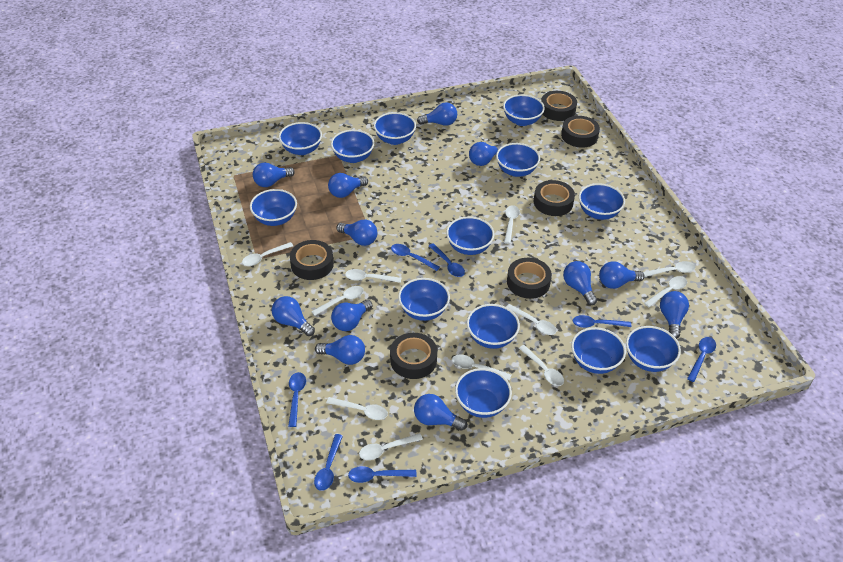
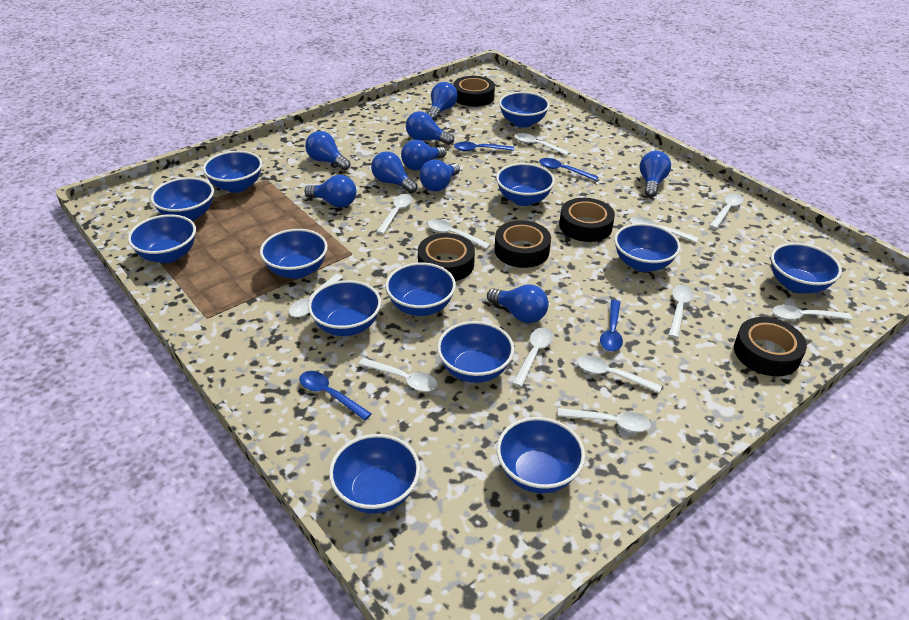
black tape: [290,240,334,280] [390,333,437,379] [507,258,552,299] [534,180,575,216] [541,91,577,121] [561,116,600,148] = 6 -> [418,233,475,281] [453,76,495,107] [495,220,551,268] [559,198,615,242] [734,317,807,377] = 5
blue light bulb: [253,163,295,187] [272,296,315,336] [315,335,365,365] [328,173,368,198] [331,300,373,331] [337,219,377,246] [414,394,467,431] [417,102,457,126] [469,142,502,166] [563,261,597,305] [599,262,645,289] [660,291,689,339] = 12 -> [304,175,356,208] [305,131,350,170] [371,151,418,193] [401,140,446,171] [406,111,454,145] [420,160,460,191] [428,82,458,121] [487,284,549,323] [640,151,671,197] = 9
blue spoon: [288,372,306,427] [314,434,343,491] [348,466,417,483] [391,244,440,271] [429,243,465,277] [573,315,631,328] [687,337,716,382] = 7 -> [299,371,372,421] [454,142,514,151] [539,158,599,181] [600,300,623,352] = 4
white spoon: [242,242,293,266] [311,286,364,316] [326,397,388,420] [345,269,401,283] [359,433,423,460] [452,355,511,381] [504,205,520,244] [506,304,557,335] [519,345,564,386] [643,261,696,277] [644,276,687,307] = 11 -> [289,274,343,318] [358,358,437,392] [376,194,413,234] [428,219,491,249] [512,327,554,387] [515,133,570,156] [558,408,651,432] [577,355,662,393] [629,217,698,243] [669,284,694,338] [709,193,744,229] [772,305,852,320] = 12

